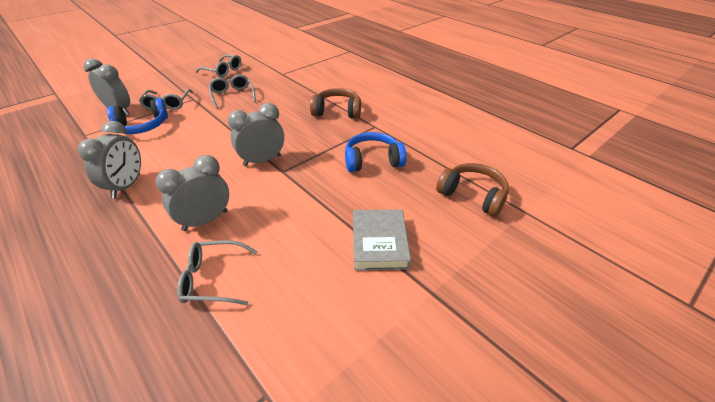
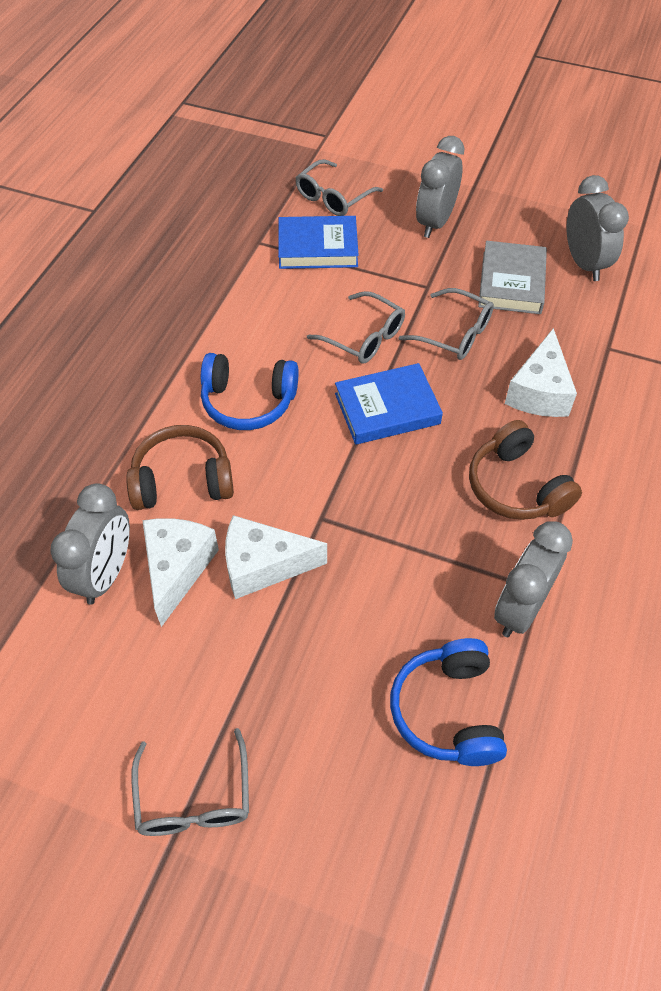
blue book: none = 0 -> [278,216,359,269] [335,363,443,445] = 2
white cheese: none = 0 -> [142,518,219,627] [225,515,327,599] [505,328,577,417] = 3

